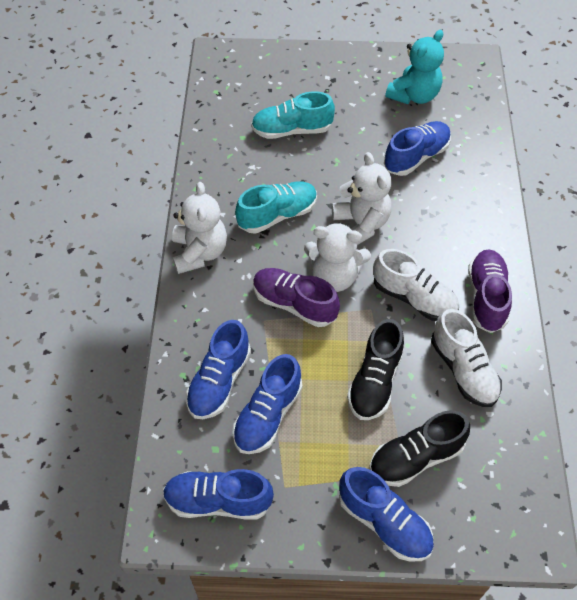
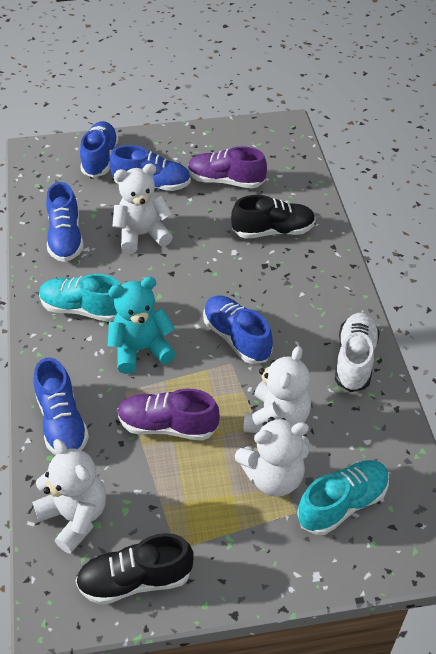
white shoe: [373,249,459,321] [431,309,502,407] = 2 -> [335,313,380,392] = 1
white teddy bear: [172,182,227,274] [304,222,371,292] [332,152,391,245] = 3 -> [32,439,106,554] [112,164,173,254] [235,417,310,497] [243,346,311,433] = 4

